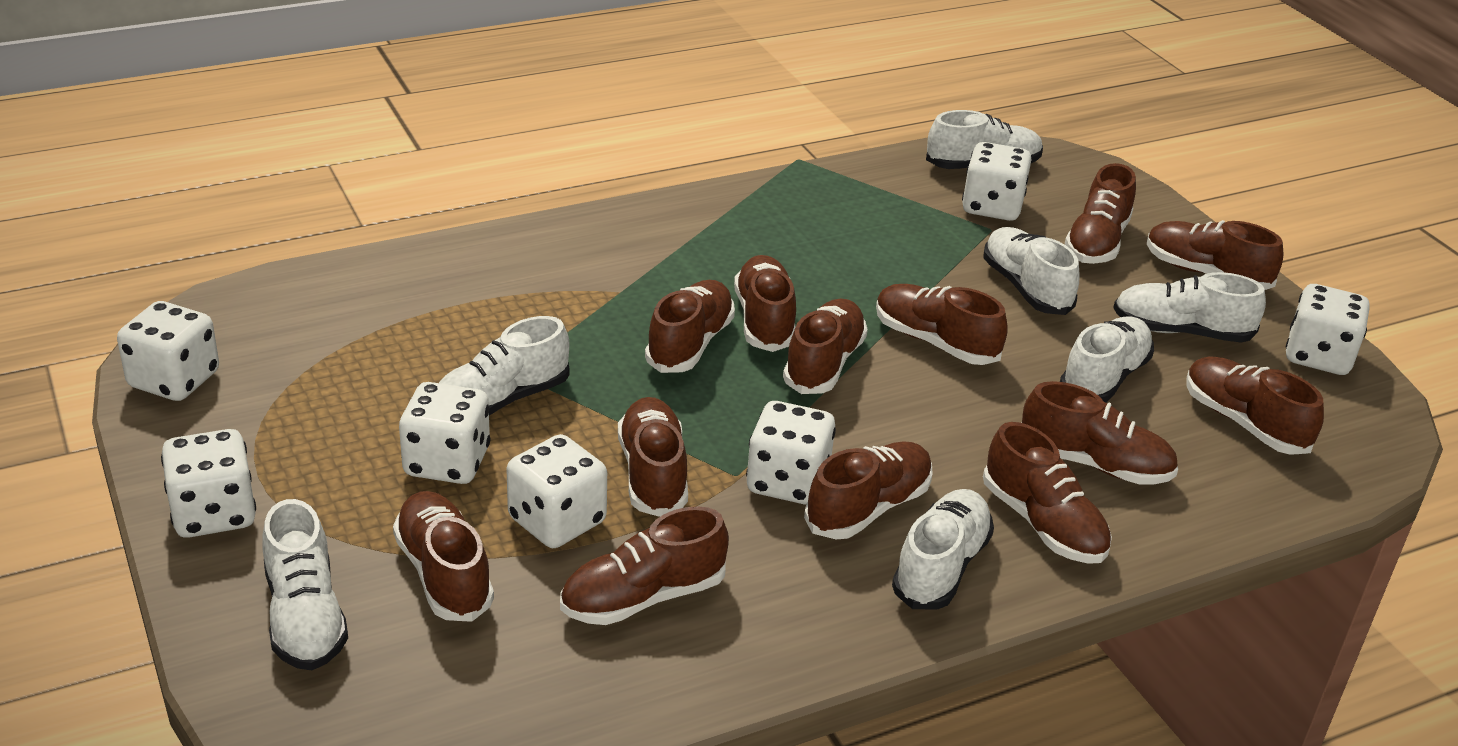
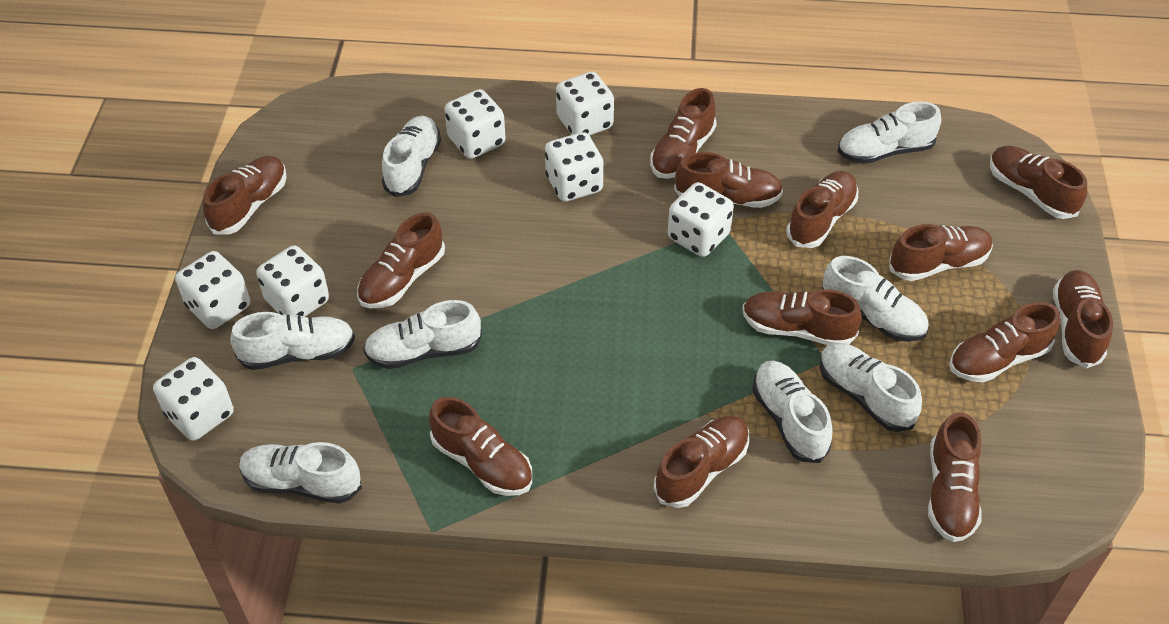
white shoe: [263,499,348,670] [439,316,570,415] [892,489,994,610] [926,110,1043,169] [983,227,1079,315] [1060,317,1154,402] [1113,272,1266,343] = 7 -> [230,312,355,370] [239,442,362,504] [363,300,482,369] [382,116,441,197] [752,360,833,463] [819,343,922,432] [822,256,929,342] [838,102,941,164] = 8

